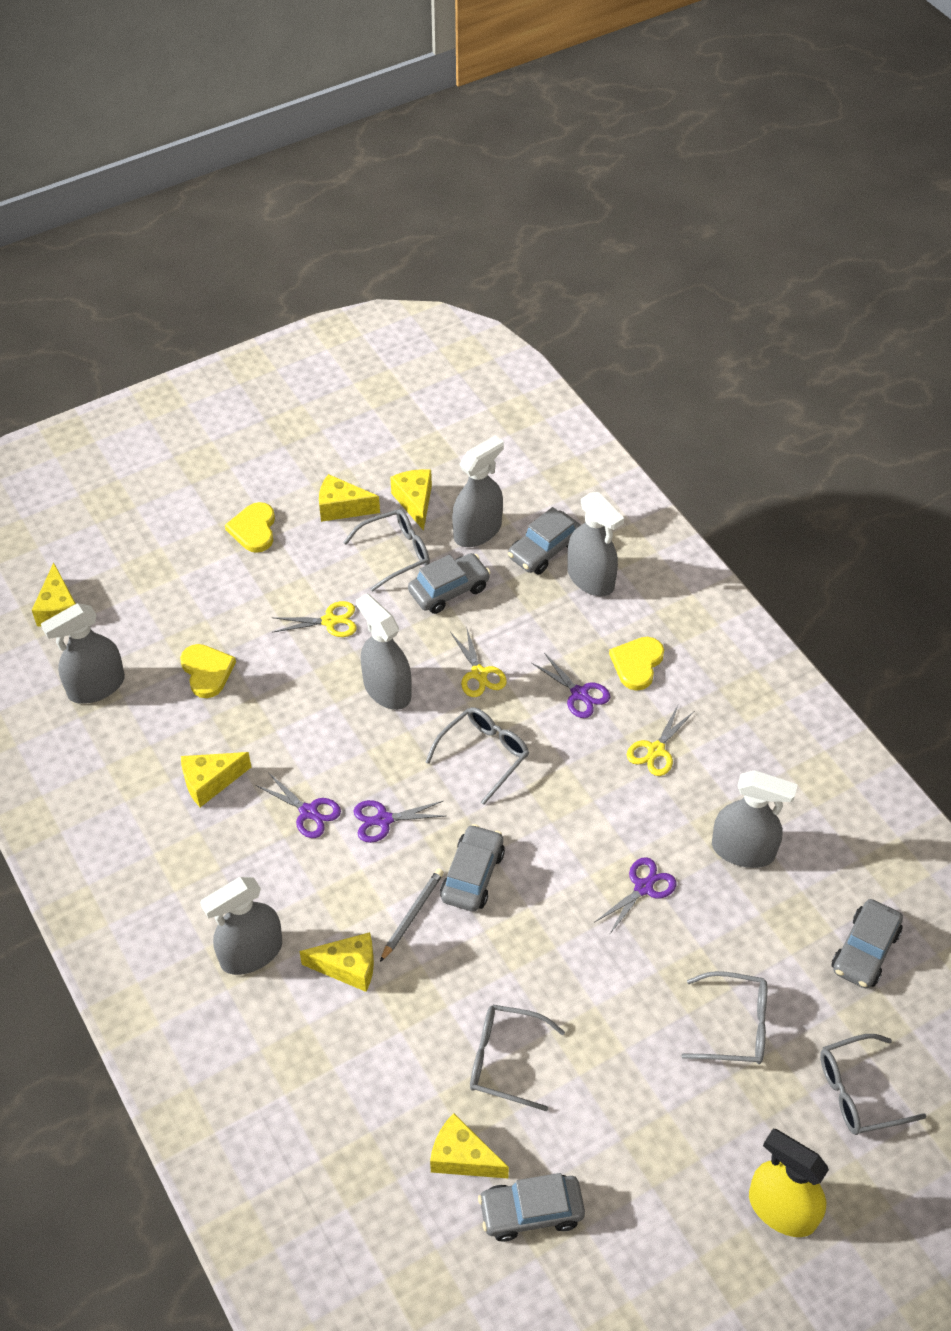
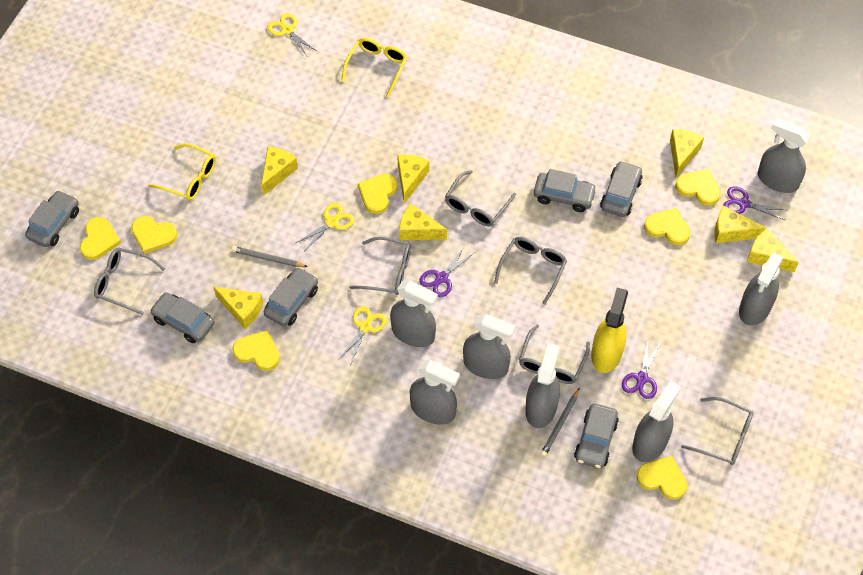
grey car: [408,553,491,614] [440,824,505,912] [478,1173,585,1242] [508,507,580,575] [832,899,903,989] = 5 -> [25,190,79,247] [150,292,214,343] [264,267,318,326] [534,169,597,212] [574,404,619,469] [600,161,643,217] = 6
grey glasses: [343,509,430,592] [426,707,529,805] [470,1005,565,1111] [682,971,767,1064] [820,1034,926,1135] = 5 -> [94,248,165,315] [349,237,411,295] [445,170,516,226] [494,237,567,304] [519,325,590,384] [681,397,753,465] = 6
grey pencil: [380,868,444,962] = 1 -> [232,246,308,267] [540,388,580,457] = 2
grey spray bottle: [41,603,125,704] [200,877,282,975] [356,593,412,710] [452,435,504,547] [567,492,624,596] [712,770,798,868] = 6 -> [390,280,438,347] [410,360,460,425] [463,314,515,379] [525,343,560,428] [632,381,681,462] [739,253,784,326] [758,118,810,193] = 7
purple scissors: [256,772,341,838] [354,800,445,843] [532,654,610,718] [595,857,676,935] = 4 -> [420,246,475,297] [622,339,661,399] [723,187,786,220] = 3
yellow cheese: [32,563,76,627] [181,752,251,807] [299,932,374,992] [319,474,380,522] [390,469,432,531] [430,1113,509,1178] = 6 -> [214,287,263,329] [261,146,298,196] [397,155,429,204] [399,203,447,240] [670,129,704,178] [714,206,766,243] [747,228,799,272] = 7
yellow glasses: none = 0 -> [148,143,216,200] [341,38,407,97] = 2
yellow heart: [180,644,236,698] [225,502,275,553] [609,637,664,691] = 3 -> [80,217,121,260] [131,216,177,254] [232,330,280,371] [358,173,398,214] [636,456,687,500] [644,208,690,245] [675,169,721,206] = 7

